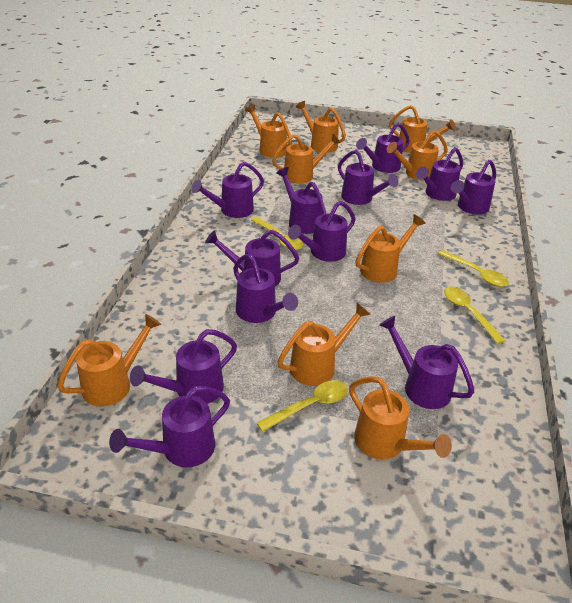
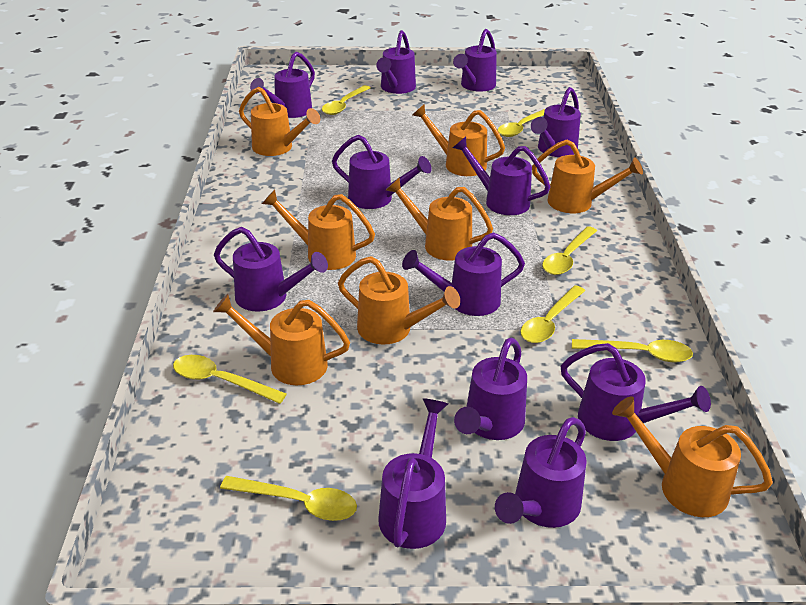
orange watering can: [57,314,161,406] [245,105,292,158] [272,134,341,183] [277,303,370,386] [296,101,346,153] [349,376,452,459] [355,214,426,283] [387,130,448,180] [389,105,456,153] = 9 -> [213,294,350,385] [239,87,320,156] [262,189,375,270] [338,256,460,345] [386,177,493,261] [413,104,505,176] [532,139,643,213] [612,396,773,517] = 8
yellow spoon: [251,217,303,250] [257,380,348,432] [438,250,509,287] [444,286,506,344] = 4 -> [173,355,287,404] [220,476,357,521] [322,85,370,115] [498,109,545,137] [520,285,585,343] [542,226,597,275] [572,339,693,363] = 7

